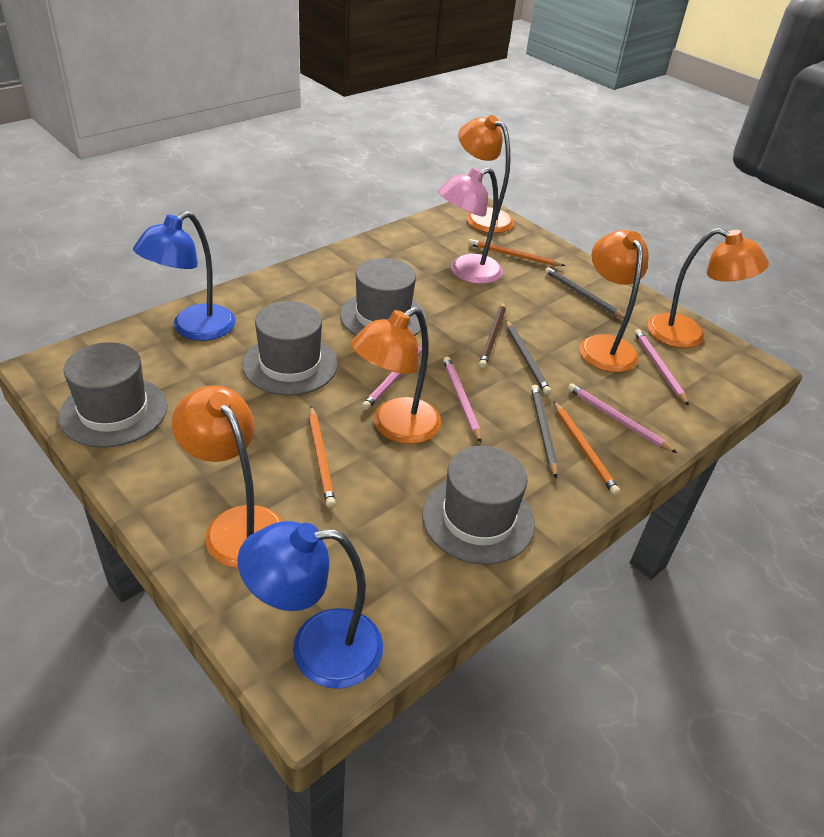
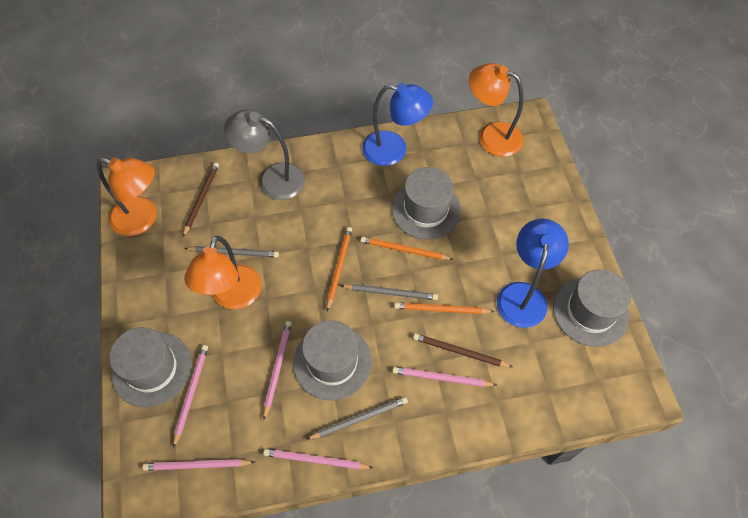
brown pencil: [479,302,506,368] = 1 -> [183,162,219,237] [413,333,512,367] = 2
grey lamp: none = 0 -> [224,109,305,200] = 1
orange lamp: [172,385,283,568] [351,307,441,444] [458,115,514,233] [579,230,649,373] [647,228,769,348] = 5 -> [97,157,157,236] [184,236,262,309] [469,63,523,157] = 3
pink lamp: [438,167,503,284] = 1 -> none = 0
pink pencil: [362,344,422,410] [443,357,481,443] [568,383,677,453] [634,329,689,406] = 4 -> [142,459,255,471] [173,345,208,448] [263,321,292,420] [263,449,373,469] [392,367,497,387] = 5

